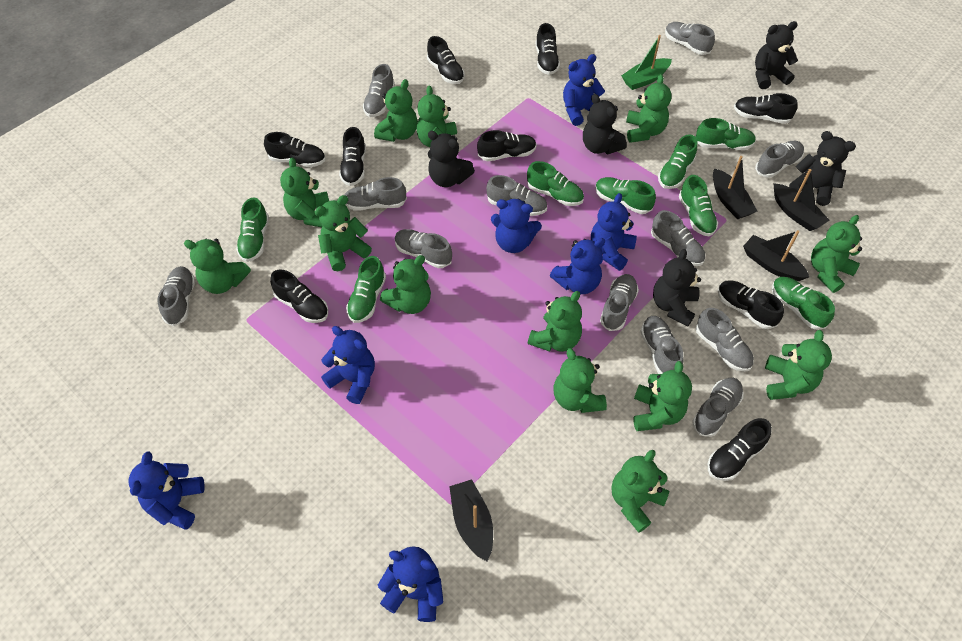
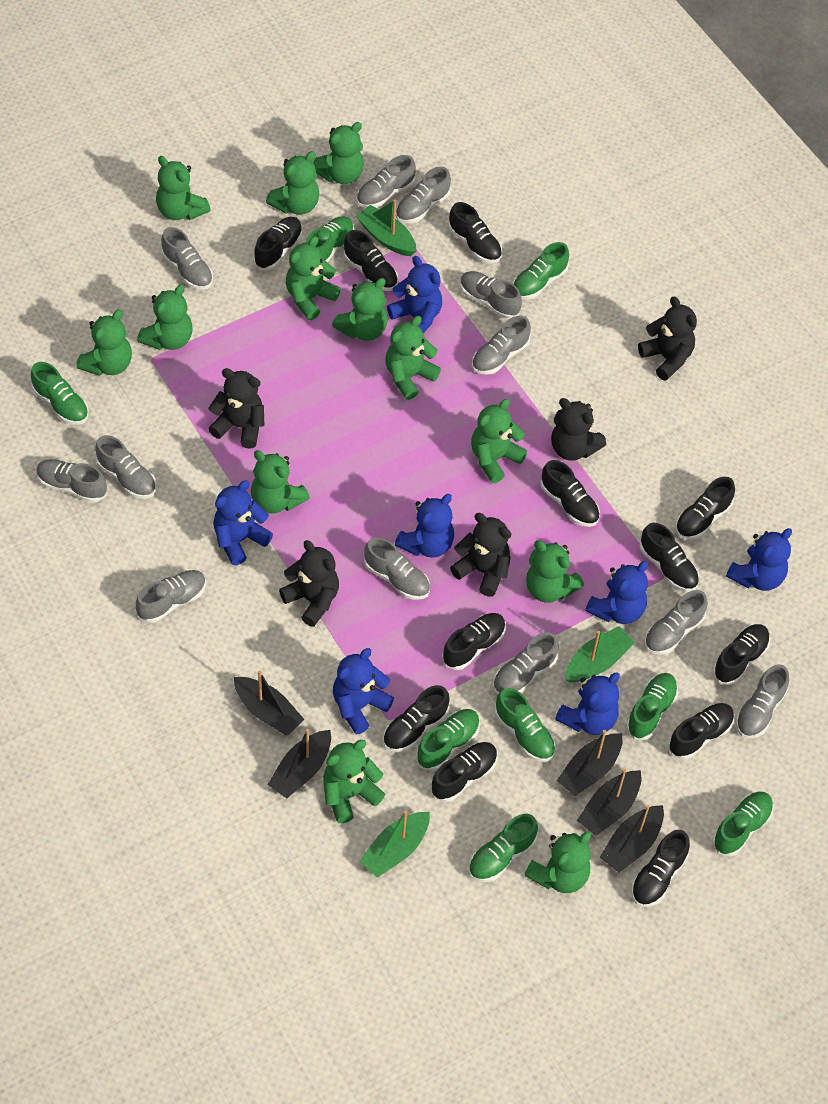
black boat: [449,479,493,561] [713,156,757,219] [743,230,809,281] [773,169,830,231] = 4 -> [234,670,305,736] [267,729,331,798] [557,730,623,796] [577,769,641,836] [600,805,664,873] = 5
black shoe: [264,132,325,167] [270,270,328,323] [339,127,366,186] [427,36,465,84] [477,130,537,162] [536,23,560,75] [708,418,772,481] [718,280,784,329] [734,93,798,124] = 9 -> [254,217,303,270] [343,230,398,291] [383,685,450,752] [431,742,498,802] [442,613,506,670] [448,202,502,263] [540,460,600,527] [631,830,690,907] [639,523,699,592] [668,703,735,759] [675,477,735,540] [713,624,770,685] = 12
green boat: [621,35,672,90] = 1 -> [356,200,416,256] [360,810,430,877] [565,626,635,682] = 3

